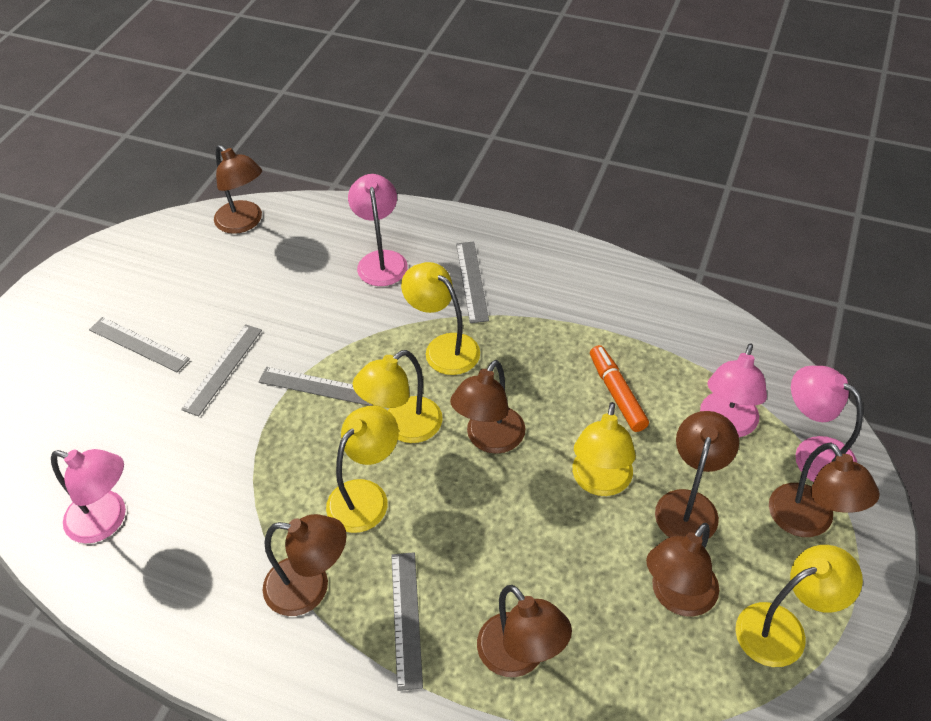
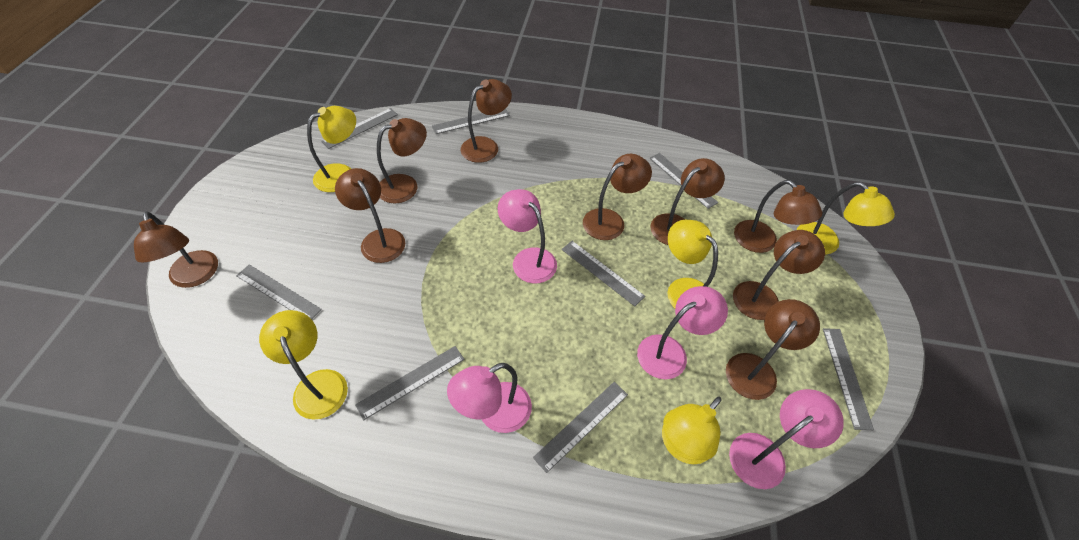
brown lamp: [214,145,262,234] [263,514,347,616] [450,360,525,454] [477,585,572,677] [646,523,719,616] [655,411,739,538] [769,443,880,537] = 7 -> [134,212,218,288] [335,168,405,263] [377,118,427,203] [461,79,512,163] [583,154,652,240] [650,158,725,245] [726,299,820,400] [733,230,825,320] [734,180,822,253] = 9
grey ruler: [89,317,190,372] [181,324,262,416] [259,367,373,406] [391,552,423,691] [456,241,489,323] = 5 -> [236,264,322,319] [321,108,398,149] [355,346,465,420] [432,109,510,134] [533,382,628,473] [562,241,645,306] [649,153,718,209] [823,328,874,430] = 8
orange marker: [590,345,649,432] = 1 -> none = 0

